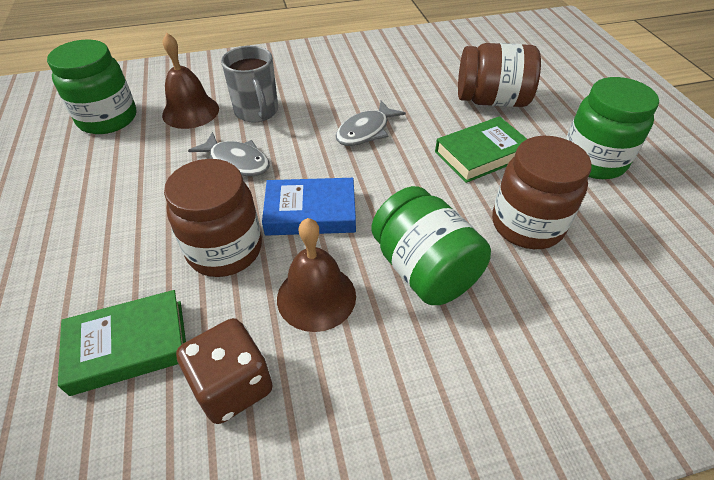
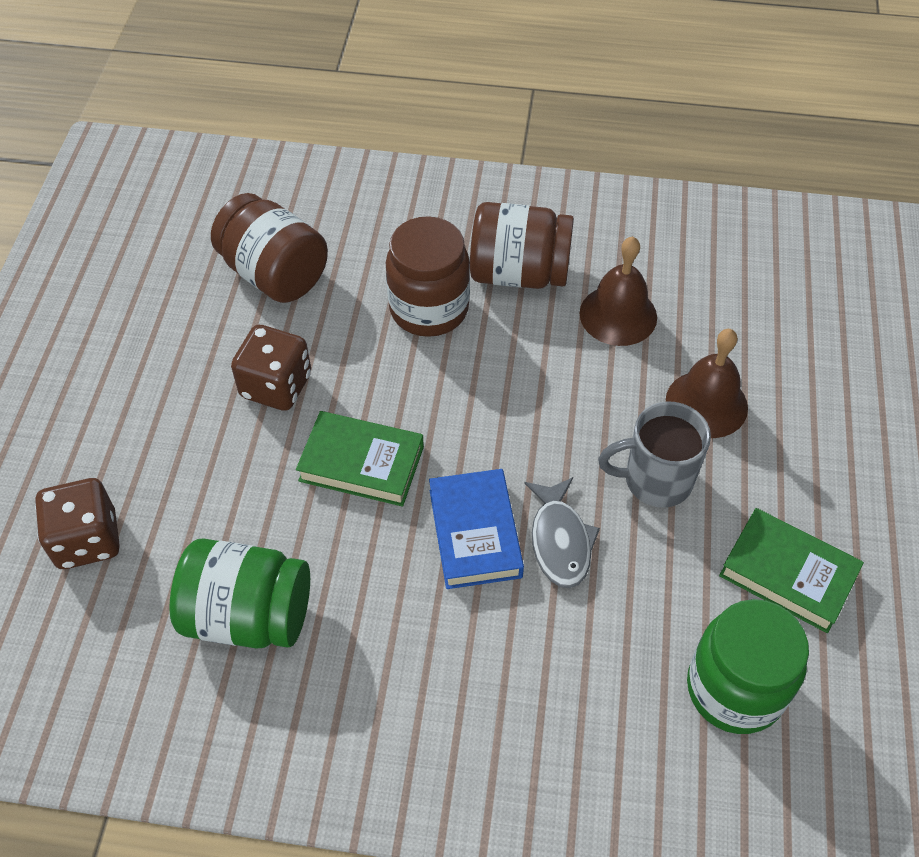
brown dice: [176,318,273,424] = 1 -> [35,478,120,569] [231,325,311,411] = 2
green jar: [47,39,137,134] [372,186,491,305] [566,77,659,179] = 3 -> [170,538,310,648] [687,599,809,734] = 2
grey fish: [188,132,270,176] [336,101,406,146] = 2 -> [524,477,600,588] = 1

